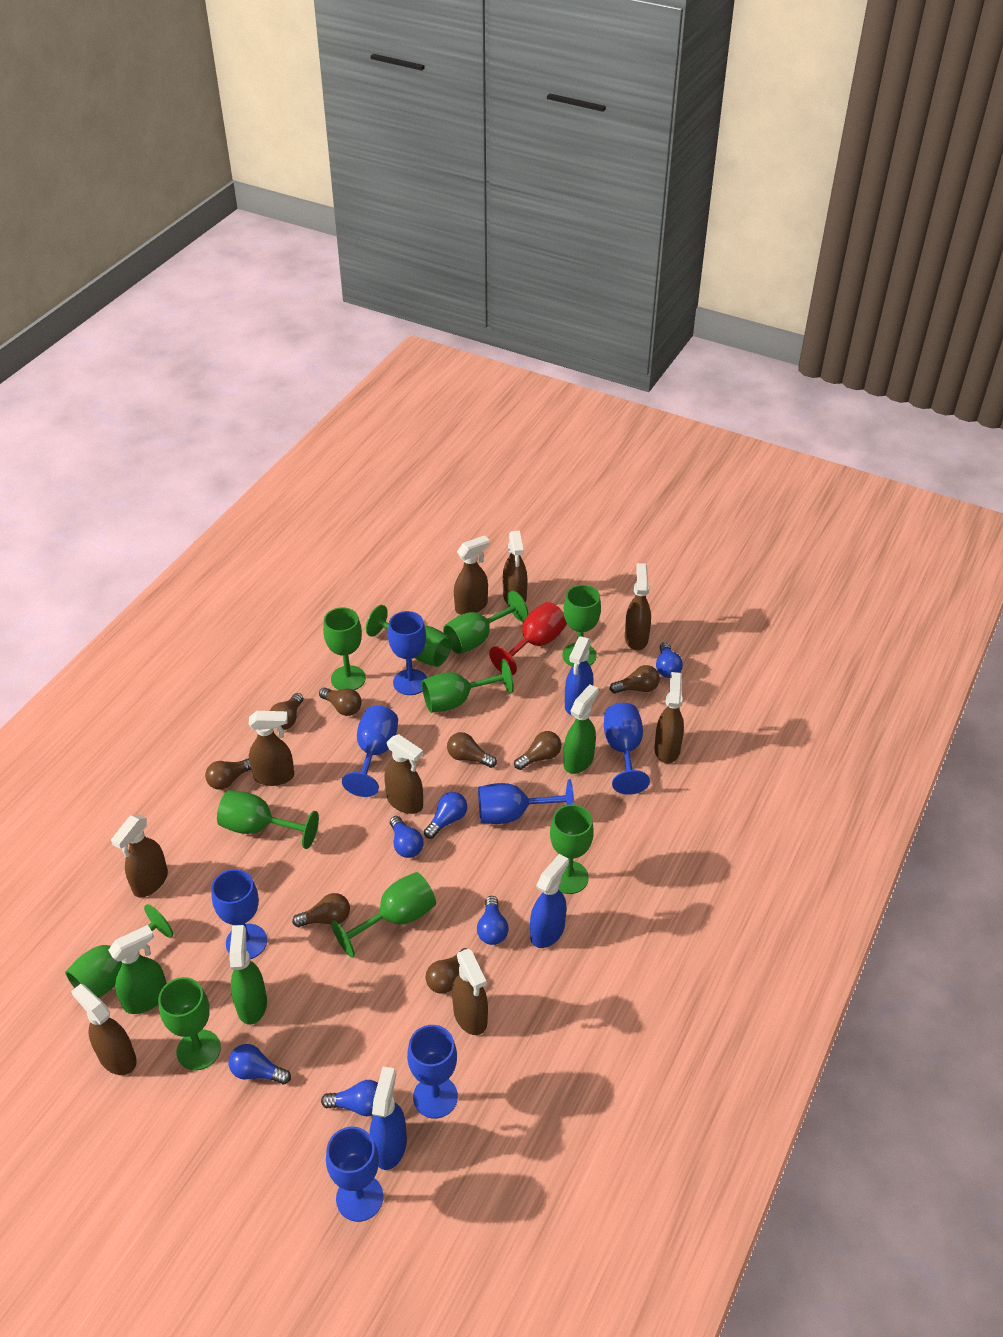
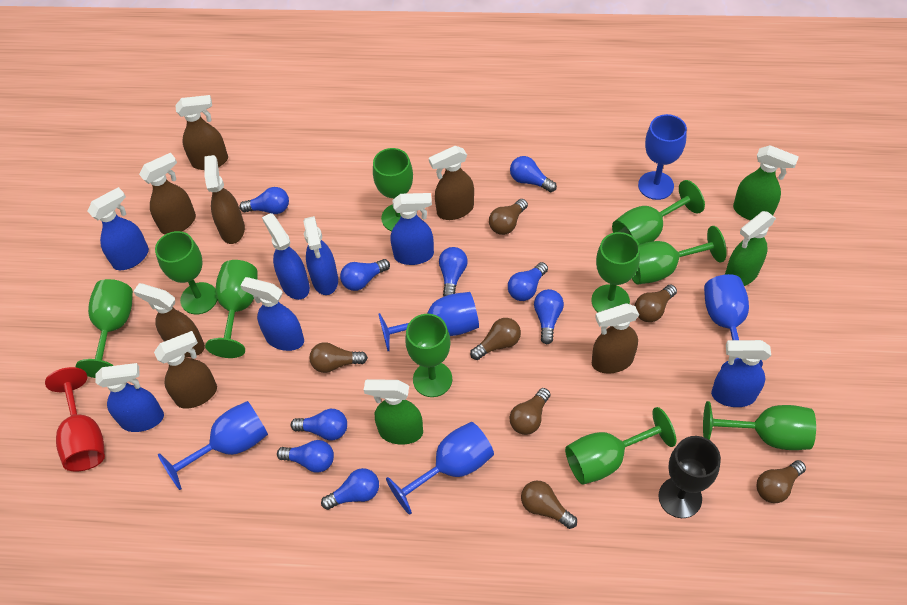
black goblet: none = 0 -> [658,436,721,518] = 1
blue goblet: [211,869,267,959] [326,1127,383,1222] [342,705,398,797] [388,611,427,695] [407,1025,458,1119] [478,779,574,824] [604,703,650,795] = 7 -> [158,401,268,490] [378,292,479,351] [386,422,494,515] [638,114,687,200] [704,274,763,369] = 5
blue light bulb: [229,1044,291,1085] [321,1080,378,1116] [390,816,424,858] [424,792,467,839] [477,896,508,945] [656,642,683,678] = 6 -> [239,187,289,214] [277,440,334,473] [291,409,347,441] [321,468,379,510] [340,259,390,291] [439,247,468,296] [508,262,548,301] [510,156,557,192] [534,289,564,345] = 9
blue spray bottle: [370,1067,407,1170] [530,854,569,948] [565,636,593,716] = 3 -> [88,187,149,270] [96,363,164,432] [240,277,304,351] [262,213,310,300] [304,216,338,295] [391,193,434,265] [711,340,771,407] = 7
brown light bulb: [205,758,251,790] [270,693,303,730] [292,893,350,927] [319,687,362,716] [426,948,467,993] [447,732,497,768] [514,731,561,770] [609,665,660,694] = 8 -> [309,342,368,373] [470,318,521,360] [489,199,528,235] [510,388,551,435] [521,481,577,529] [635,284,677,322] [757,460,806,503] = 7
brown spray bottle: [71,984,137,1075] [111,814,168,897] [249,711,294,786] [384,734,423,814] [452,949,488,1035] [454,535,490,615] [503,531,528,604] [625,563,651,650] [654,672,684,763] = 9 -> [133,283,205,357] [139,153,196,234] [154,331,217,409] [175,95,228,170] [205,155,245,244] [429,146,474,220] [592,303,639,374] = 7

